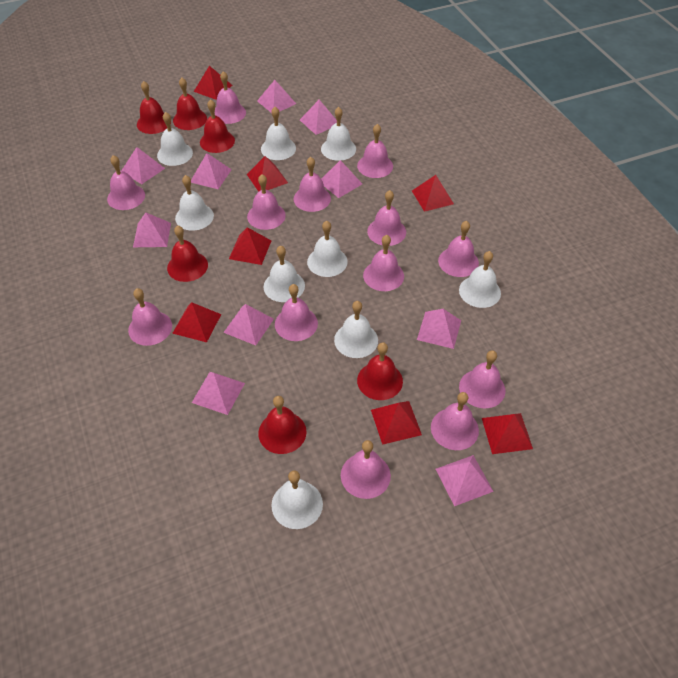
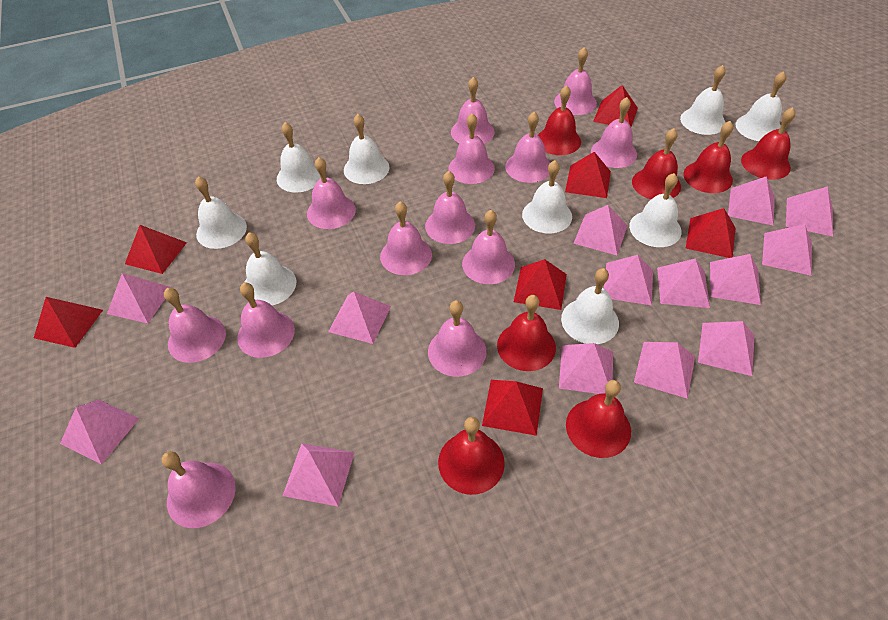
pink pyramid: [121,147,165,184] [133,213,171,247] [191,153,232,189] [192,372,245,415] [223,304,274,345] [257,80,296,112] [300,100,337,135] [321,160,362,198] [417,309,461,349] [436,455,494,506] = 10 -> [60,400,139,465] [107,273,172,323] [283,443,355,506] [328,291,391,344] [559,343,613,394] [573,205,628,255] [604,255,653,305] [634,342,695,399] [657,258,710,308] [698,321,755,376] [710,254,761,305] [728,176,775,226] [762,224,812,276] [786,187,833,236] = 14
red bell: [137,81,167,134] [167,225,208,282] [173,78,207,130] [200,99,235,153] [258,396,307,454] [357,342,403,400] = 6 -> [438,417,505,495] [497,295,556,371] [538,85,581,155] [566,380,631,458] [632,128,681,199] [683,121,733,193] [741,107,795,180] = 7

